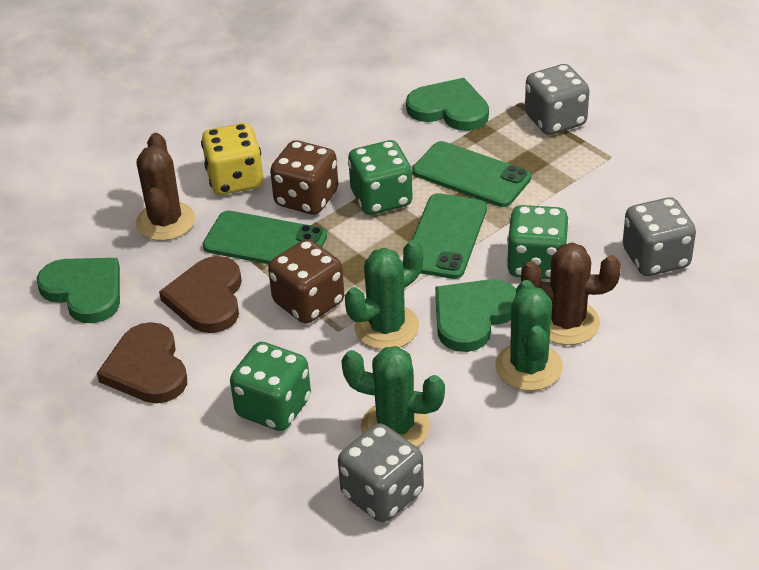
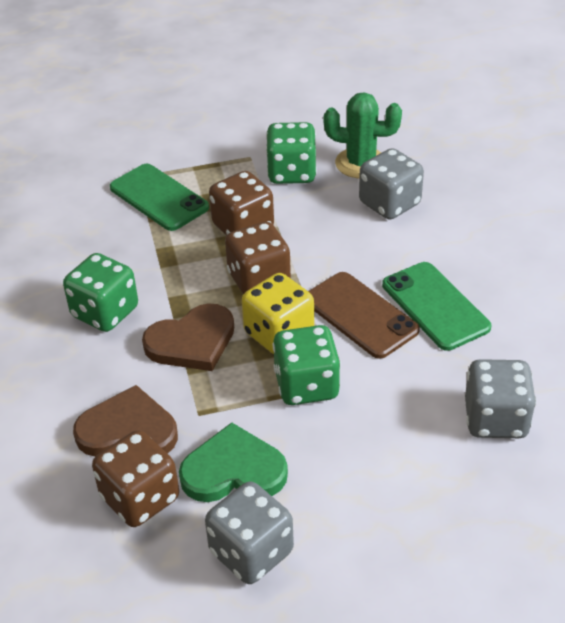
brown cactus: [136,133,195,241] [521,242,621,345] = 2 -> none = 0
brown dice: [268,239,344,324] [270,140,338,215] = 2 -> [92,430,179,527] [209,171,274,236] [225,222,291,294] = 3
brown phone: none = 0 -> [308,272,420,359] = 1
green cactus: [341,346,445,447] [345,240,423,350] [495,280,563,391] = 3 -> [324,92,402,178] = 1
green heart: [37,258,120,323] [406,78,489,131] [435,279,516,352] = 3 -> [179,422,288,502] = 1
green phone: [203,211,327,264] [412,193,487,279] [413,141,531,207] = 3 -> [110,164,209,231] [382,262,491,351] = 2

